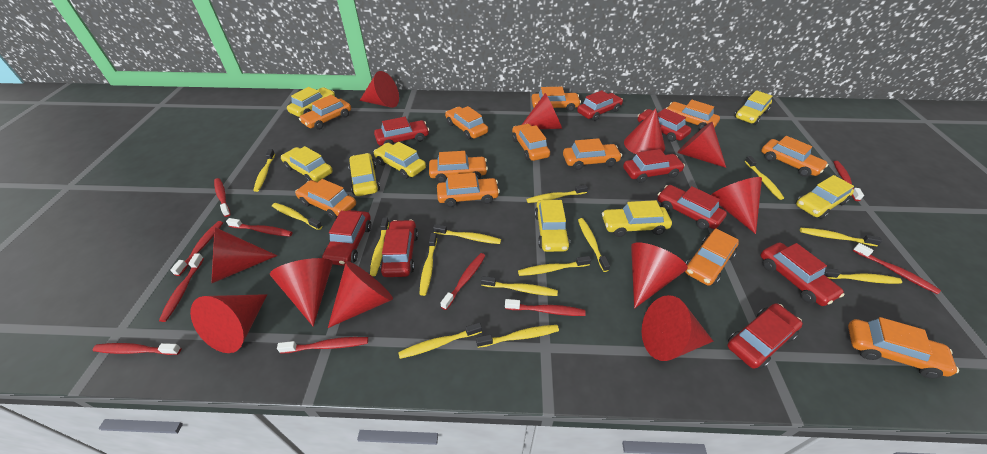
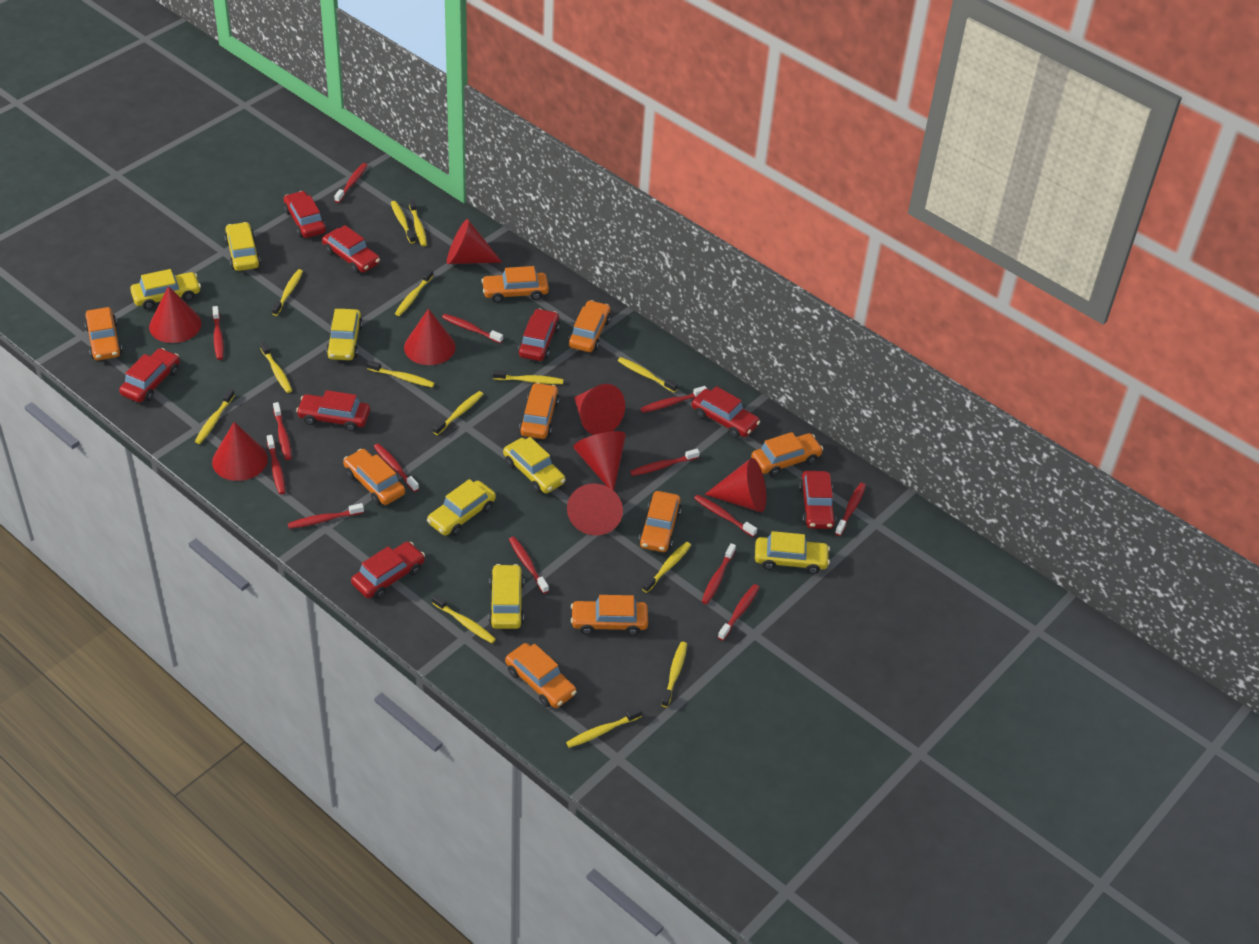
orange car: [295,179,356,219] [299,95,351,130] [429,151,488,183] [437,173,500,207] [445,106,488,139] [512,124,550,161] [531,87,581,112] [563,138,622,170] [666,100,720,130] [685,228,739,286] [761,136,828,177] [848,317,959,378] = 12 -> [84,307,122,360] [343,449,405,505] [481,266,549,303] [505,643,577,708] [519,383,559,439] [568,300,611,352] [571,595,648,636] [639,491,682,552] [751,432,823,477] = 9
red car: [322,210,371,266] [374,117,429,146] [380,219,418,277] [577,90,623,121] [623,149,685,183] [638,108,691,142] [658,185,727,230] [727,303,803,369] [760,243,845,306] = 9 -> [119,348,180,403] [284,191,326,238] [296,390,370,431] [322,225,380,273] [351,542,425,599] [518,308,560,361] [692,386,760,438] [799,471,836,529] = 8
red cone: [190,294,267,353] [212,227,277,283] [270,258,333,327] [328,261,393,328] [359,71,399,108] [522,93,562,129] [624,108,665,154] [631,243,688,309] [642,295,713,361] [677,122,726,168] [711,177,762,234] = 11 -> [149,286,201,343] [212,422,268,481] [404,309,456,365] [447,219,502,264] [567,483,623,536] [573,431,626,491] [574,384,625,435] [704,458,766,512] = 8
red toothbrush: [93,343,181,355] [159,253,204,322] [170,221,223,276] [214,178,231,217] [226,218,293,237] [277,337,368,353] [440,253,485,310] [505,299,586,316] [834,161,864,201] [853,243,941,294] = 10 -> [212,306,224,360] [267,435,285,494] [273,402,292,460] [288,503,364,529] [334,163,368,203] [374,443,419,492] [442,314,503,343] [509,537,549,594] [630,449,700,476] [641,386,707,413] [694,495,757,537] [701,543,736,604] [718,584,760,640] [835,483,866,536] = 14
yellow car: [281,146,333,182] [287,87,335,117] [348,153,380,196] [374,142,426,179] [534,200,570,252] [602,200,672,237] [735,90,772,125] [796,175,854,219] = 8 -> [130,269,201,309] [224,222,261,271] [326,309,363,360] [427,479,496,536] [489,564,524,629] [503,437,566,493] [755,531,830,574] = 7

